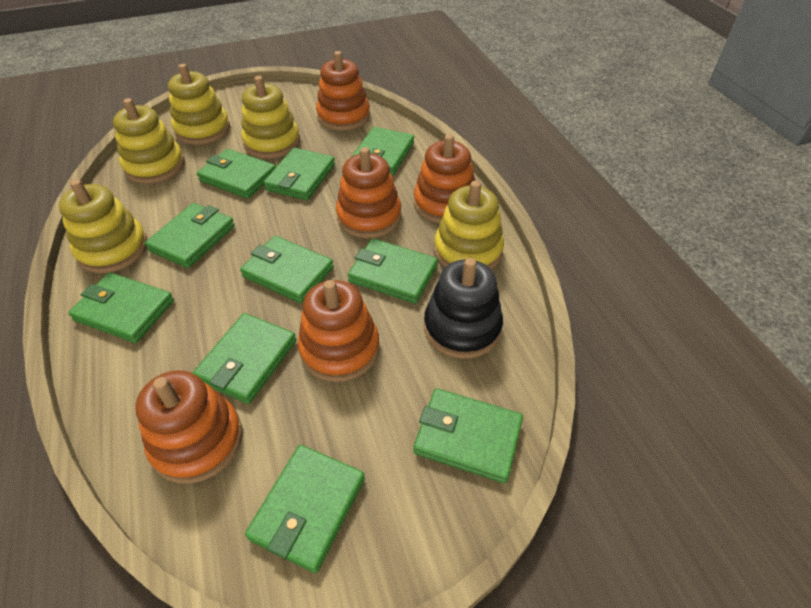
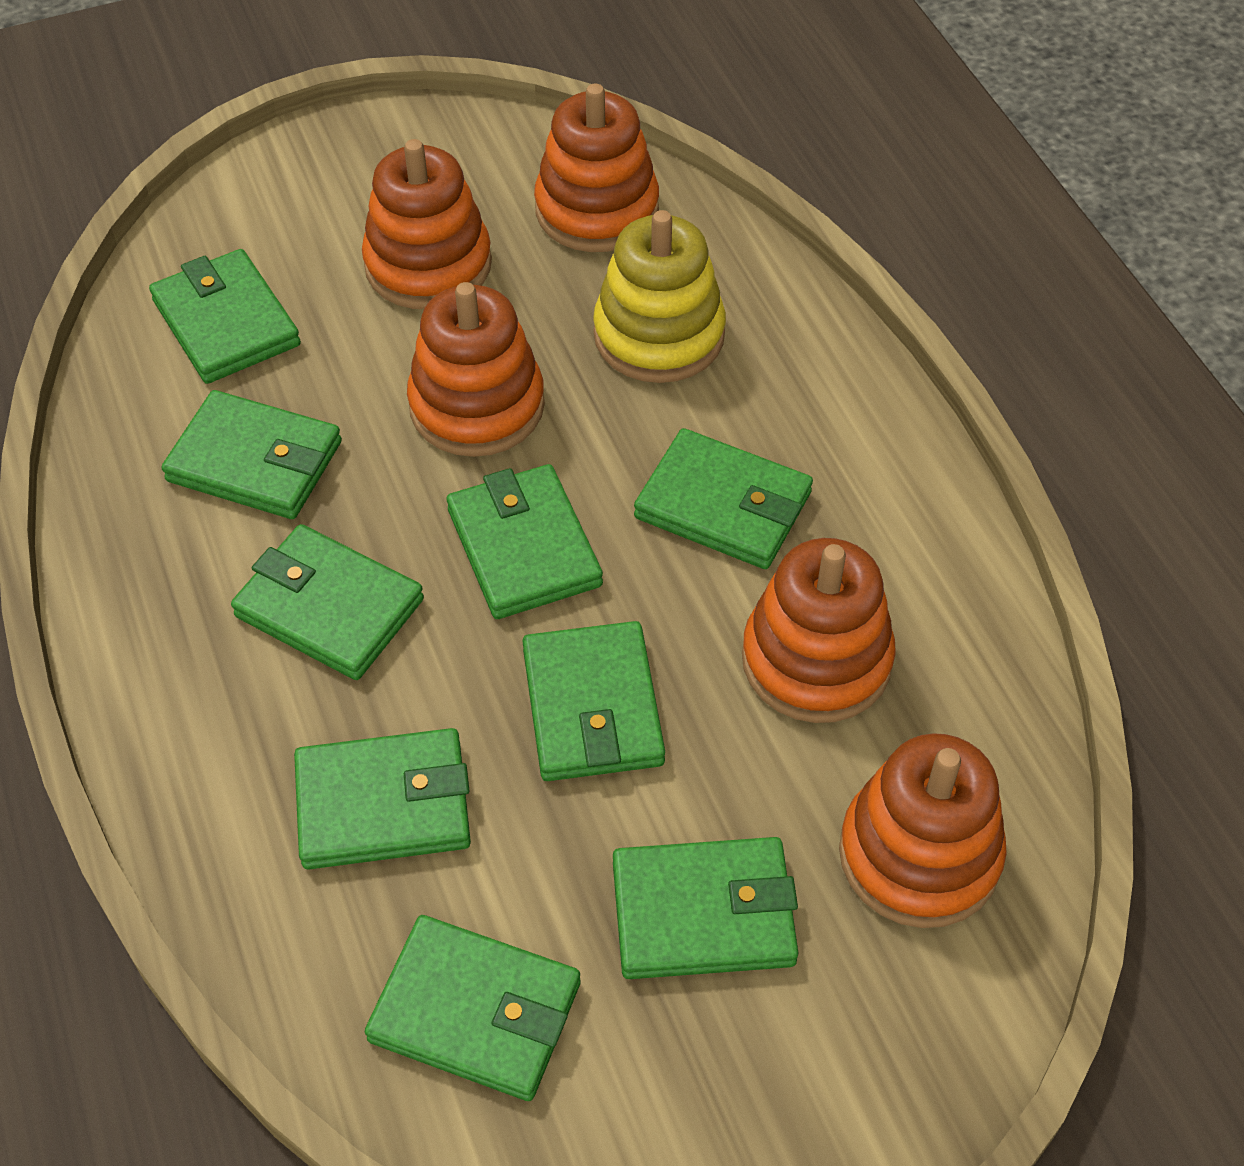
black stacking toy: [424,258,503,359] = 1 -> none = 0
green wallet: [68,272,174,343] [145,203,235,268] [193,313,296,404] [197,149,276,199] [240,236,334,303] [245,445,365,573] [263,148,335,200] [348,239,438,304] [351,127,414,176] [414,388,523,483] = 10 -> [149,249,301,384] [162,390,342,519] [231,524,424,680] [294,728,471,870] [365,915,581,1101] [447,464,603,619] [522,621,665,781] [613,837,798,979] [634,428,813,569] = 9
yellow stacking toy: [59,179,148,273] [113,98,185,184] [168,64,230,145] [241,76,300,159] [434,181,504,269] = 5 -> [593,210,726,383] = 1

